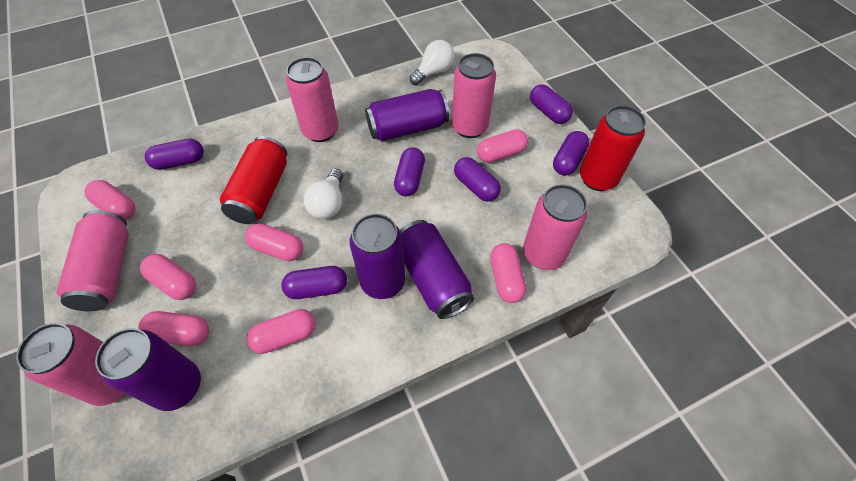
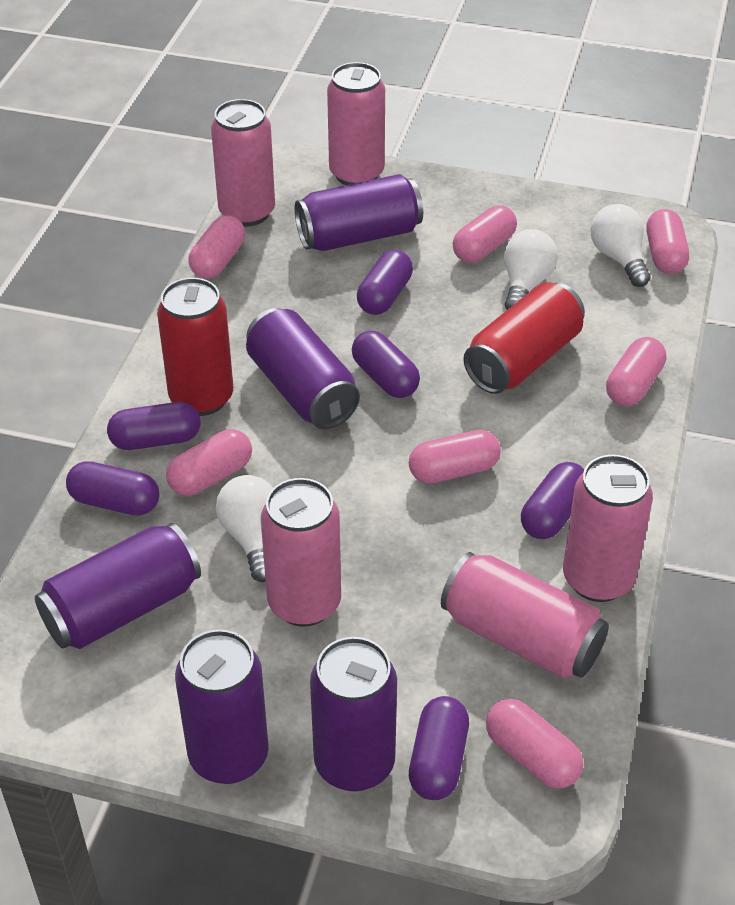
purple can: [95,328,201,411] [349,214,405,299] [365,89,450,141] [400,220,474,319] = 4 -> [35,523,201,649] [175,629,269,784] [246,308,360,429] [295,174,423,251] [310,637,397,792] = 5
white light bulb: [304,169,343,219] [410,40,455,86] = 2 -> [216,475,273,582] [504,229,558,310] [590,204,651,287] = 3

